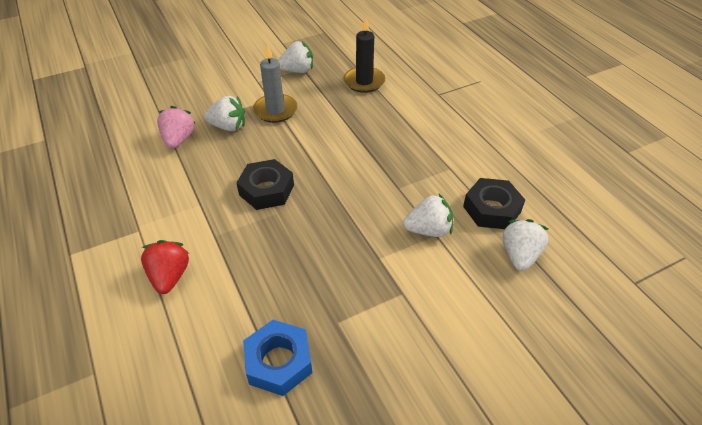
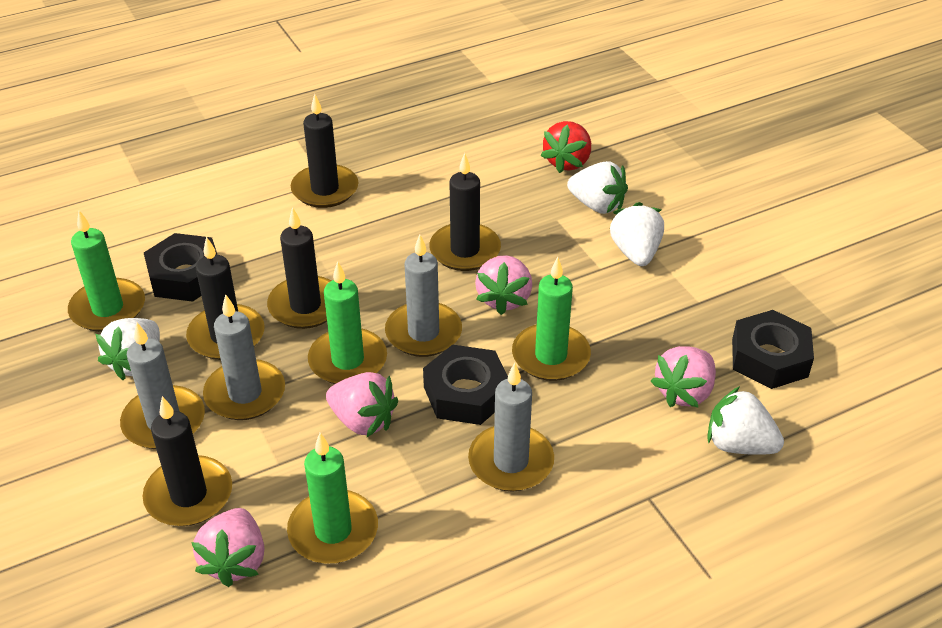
black candle: [343,17,385,93] = 1 -> [143,396,232,526] [186,237,265,360] [267,207,331,329] [291,94,358,208] [429,153,501,271] = 5
black nut: [236,159,294,210] [463,178,525,229] = 2 -> [144,233,217,302] [423,345,508,425] [732,310,814,389] = 3
blue nut: [243,320,312,396] = 1 -> none = 0
green candle: none = 0 -> [68,211,145,332] [287,433,378,564] [308,261,387,384] [512,257,591,381] = 4
grey candle: [253,44,297,123] = 1 -> [120,322,205,449] [203,294,285,420] [385,234,462,357] [468,363,554,492] = 4
pink strawberry: [157,106,195,149] = 1 -> [191,508,264,587] [326,372,398,437] [475,255,532,315] [650,346,716,407] = 4

